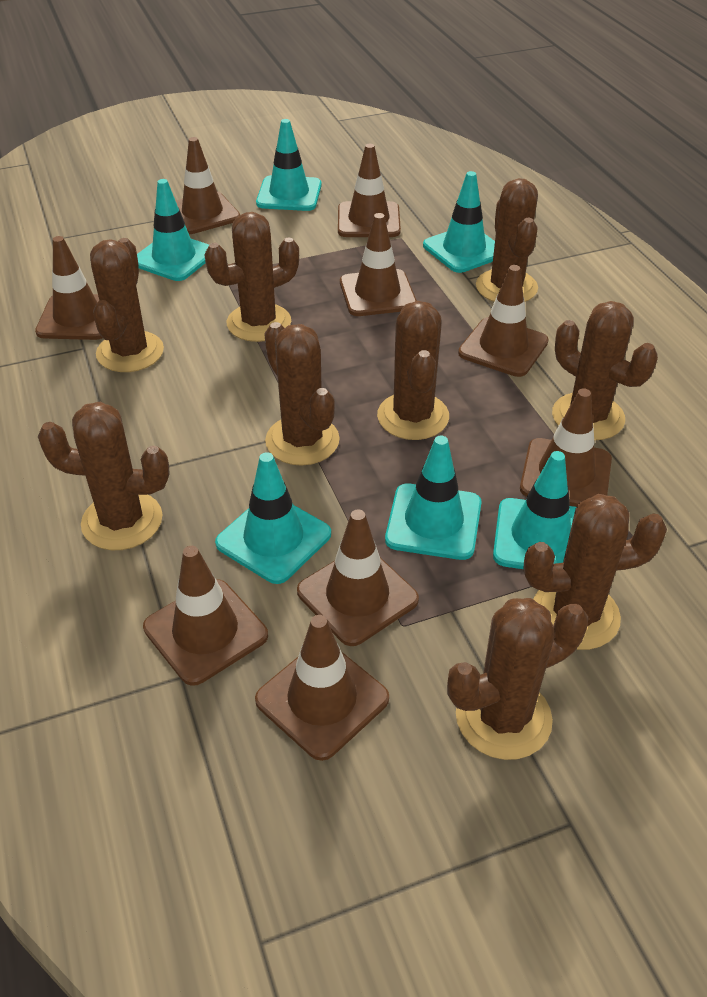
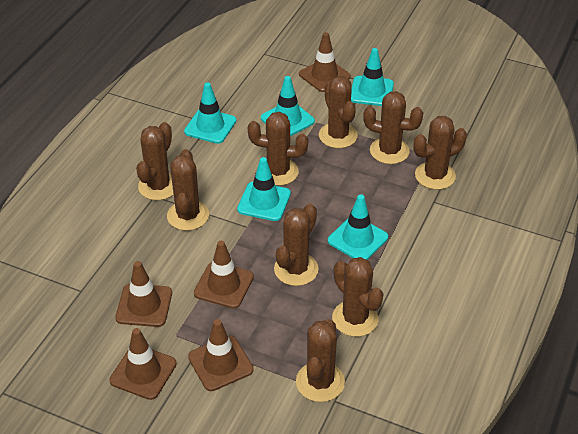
brown traffic cone: [35,236,103,340] [143,546,268,686] [176,137,240,234] [255,615,389,761] [297,509,419,646] [338,144,401,237] [340,213,417,316] [458,265,549,377] [520,388,612,507] = 9 -> [109,328,177,400] [115,261,172,327] [188,319,254,391] [194,241,254,308] [299,32,351,92] = 5
turquoise traffic cone: [137,179,209,281] [215,452,331,584] [256,119,322,211] [385,436,482,560] [423,171,495,273] [493,451,576,569] = 6 -> [184,82,236,144] [237,157,291,221] [261,76,315,136] [328,194,388,260] [351,48,394,106] = 5

